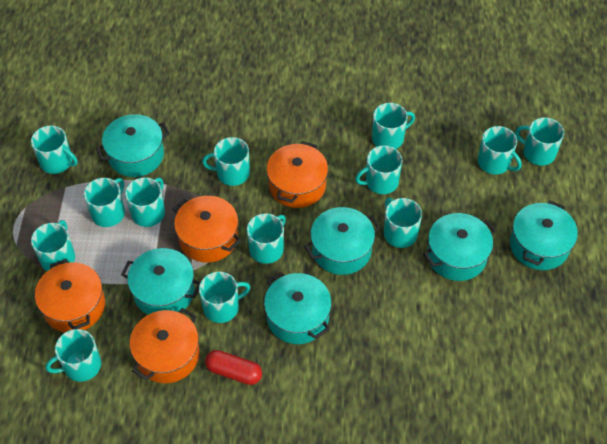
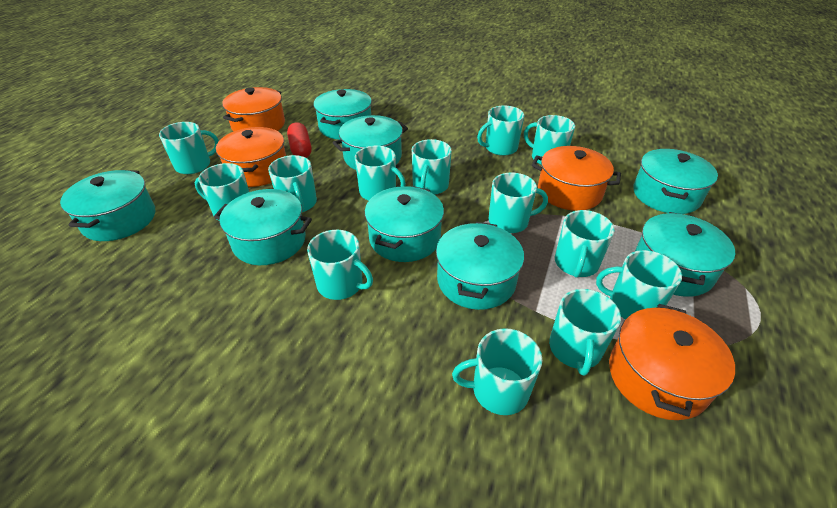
turquoise pot: [96,114,170,177] [121,248,201,315] [264,272,332,344] [304,207,381,275] [423,213,497,281] [510,201,578,270] = 6 -> [60,170,155,241] [214,189,312,265] [314,89,372,140] [333,115,408,170] [365,186,444,262] [436,222,524,310] [633,149,718,214] [635,212,735,297] = 8

